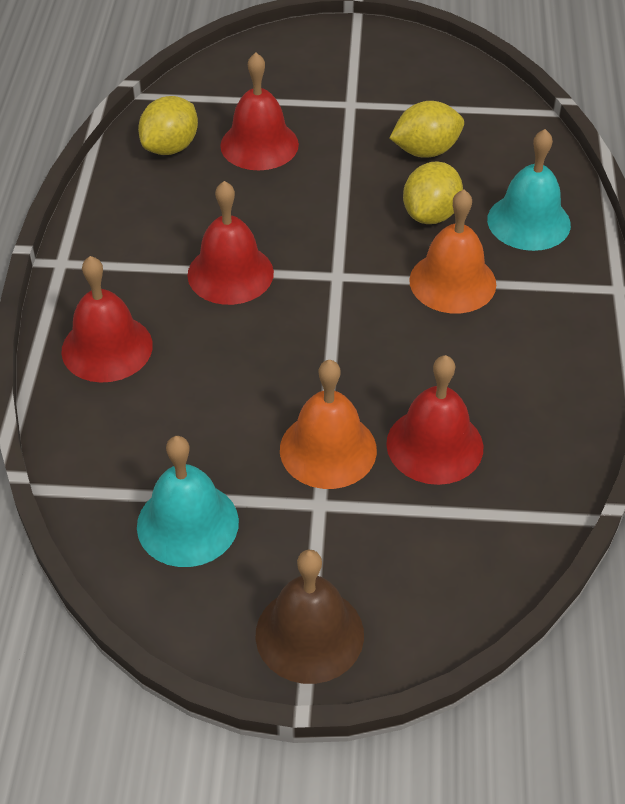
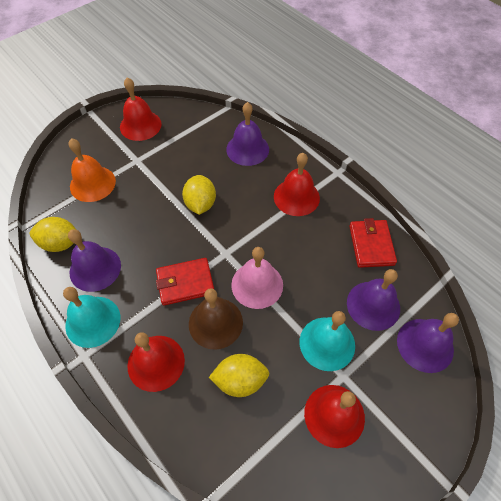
orange bell: [280,360,377,489] [409,189,496,313] = 2 -> [68,138,116,202] = 1
pink bell: none = 0 -> [231,247,283,309] = 1
purple bell: none = 0 -> [68,229,121,292] [226,102,269,166] [347,269,400,331] [397,313,459,373] = 4
red wallet: none = 0 -> [156,258,214,306] [349,218,397,268] = 2

